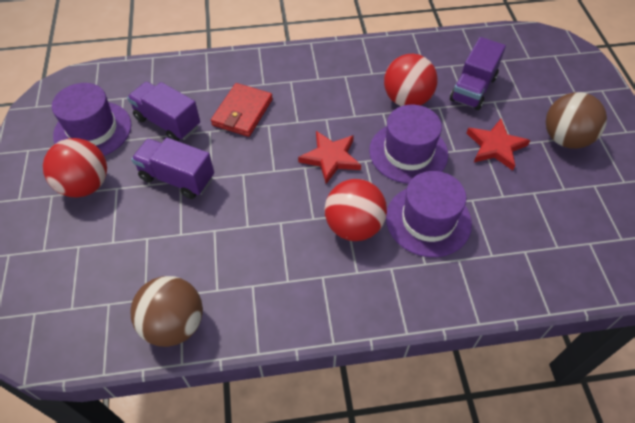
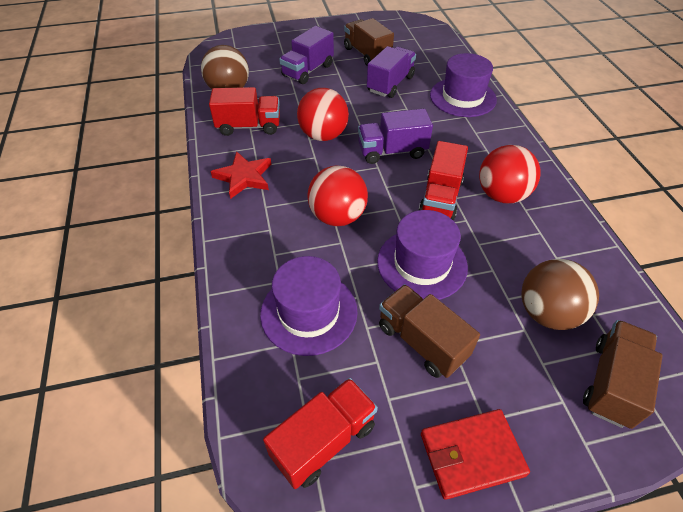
brown truck: none = 0 -> [344,18,394,66] [379,284,480,378] [583,320,662,429] = 3
red star: [298,131,361,184] [466,119,530,171] = 2 -> [210,151,272,199] = 1
red truck: none = 0 -> [209,87,280,136] [263,378,378,489] [419,141,468,221] = 3

